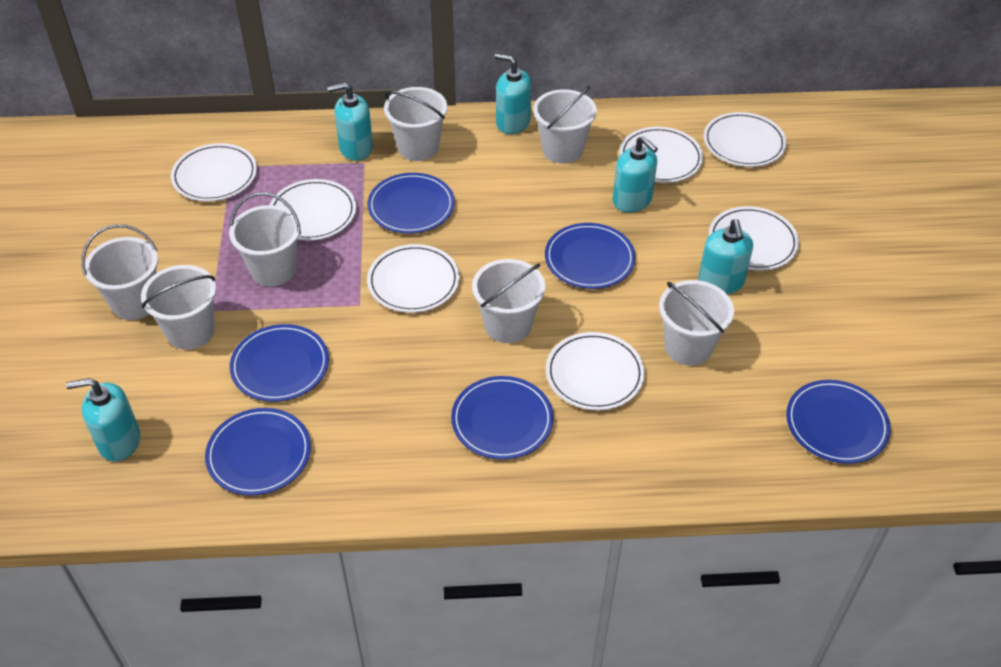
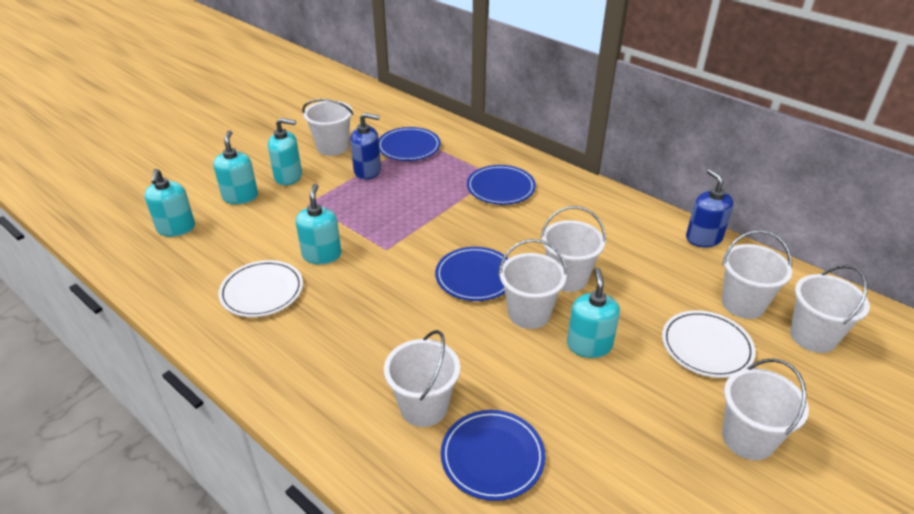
blue plate: [205,408,311,495] [230,324,329,402] [367,173,455,234] [451,376,553,460] [545,223,636,289] [786,380,891,464] = 6 -> [379,127,441,161] [435,247,509,301] [441,410,545,501] [467,165,536,205] = 4
blue soap dispenser: none = 0 -> [350,113,381,180] [686,169,734,247] = 2
white plate: [171,143,257,201] [270,179,356,241] [367,244,460,313] [546,332,645,410] [619,127,703,183] [703,112,787,167] [709,206,799,271] = 7 -> [218,260,303,317] [662,310,756,378] = 2

